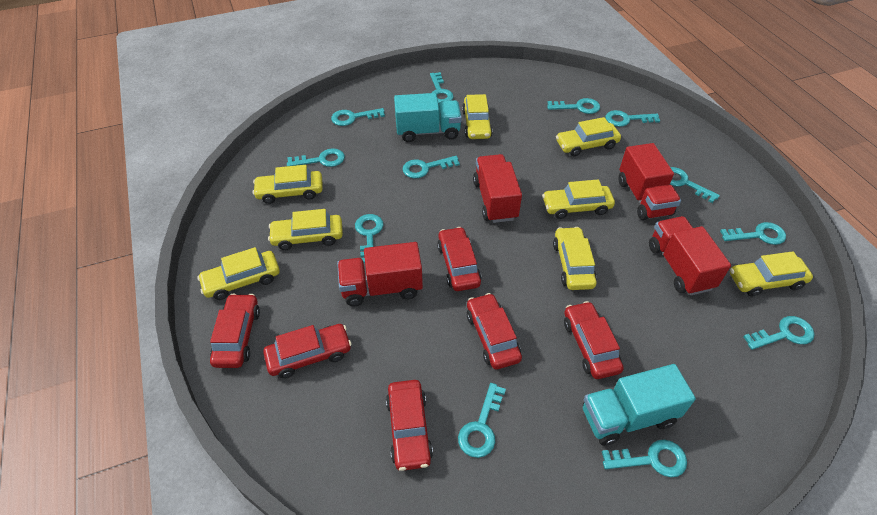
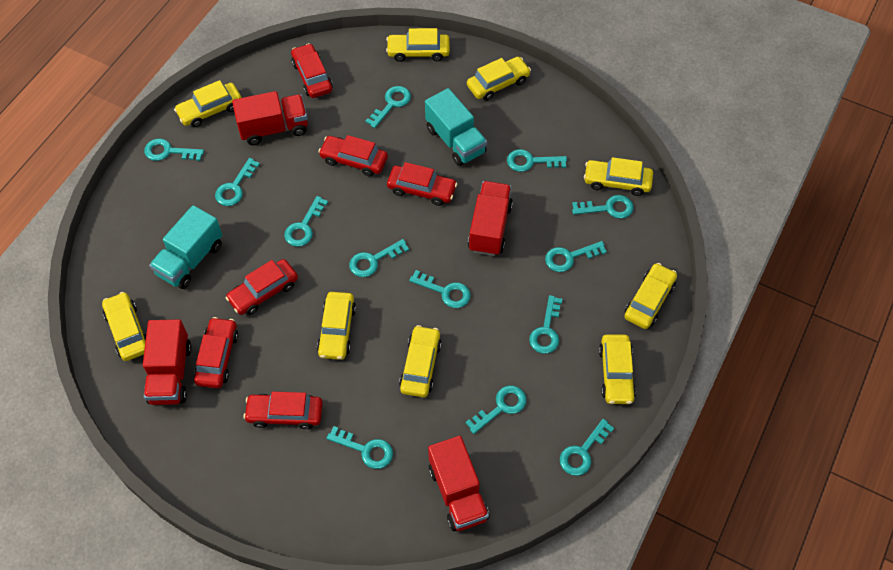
turquoise key: [287,148,345,167] [331,108,385,126] [355,214,384,263] [402,156,460,178] [430,72,454,104] [458,383,506,458] [547,98,600,114] [602,440,687,477] [605,110,660,127] [670,167,720,203] [720,222,786,245] [743,316,815,350] = 12 -> [144,138,204,161] [215,158,260,206] [284,196,328,247] [326,426,393,469] [349,239,409,277] [366,86,411,128] [409,270,471,308] [465,386,527,434] [507,149,567,172] [529,295,562,354] [545,241,607,272] [560,419,614,476] [572,195,634,219] = 13
yellow car: [197,247,280,300] [252,165,323,204] [268,209,343,250] [462,94,493,139] [542,179,615,219] [553,227,597,290] [556,117,621,156] [730,251,813,296] = 8 -> [102,292,146,361] [174,80,242,127] [317,292,356,360] [386,28,450,62] [399,325,442,397] [467,57,531,101] [584,157,653,196] [599,334,636,404] [624,263,677,329] = 9

